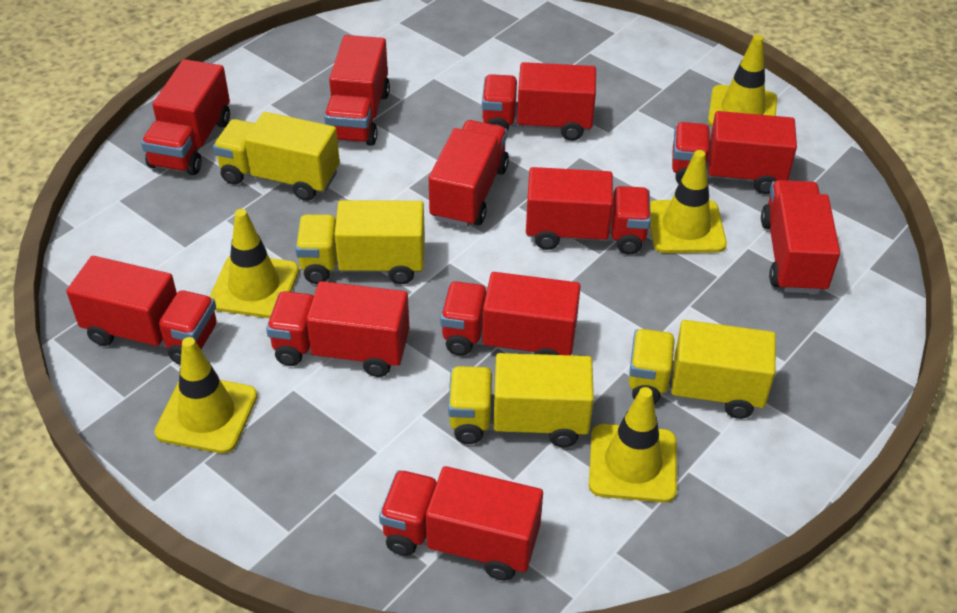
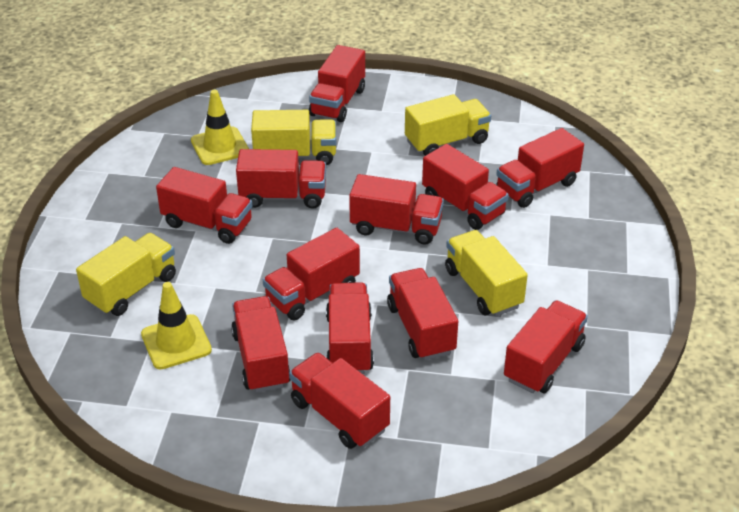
red truck: [66,256,217,365] [141,59,230,175] [266,281,409,377] [324,35,390,146] [379,466,543,581] [429,120,509,227] [440,272,581,355] [482,62,596,141] [526,167,651,255] [672,111,797,194] [761,180,840,294] = 11 -> [156,167,252,244] [231,296,291,392] [236,149,326,209] [263,228,360,320] [289,353,390,449] [309,45,365,122] [326,282,374,374] [349,174,444,244] [387,268,458,360] [422,144,509,230] [496,128,584,208] [504,300,588,393] = 12
yellow traffic cone: [154,337,257,454] [209,209,299,318] [589,387,677,503] [650,150,727,253] [708,35,777,126] = 5 -> [141,282,212,369] [191,90,249,165] = 2

